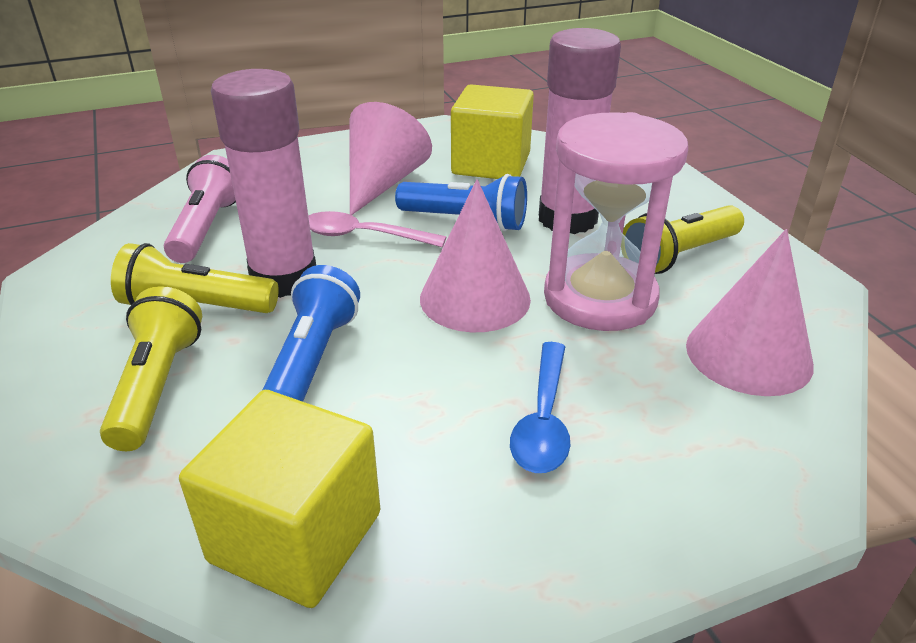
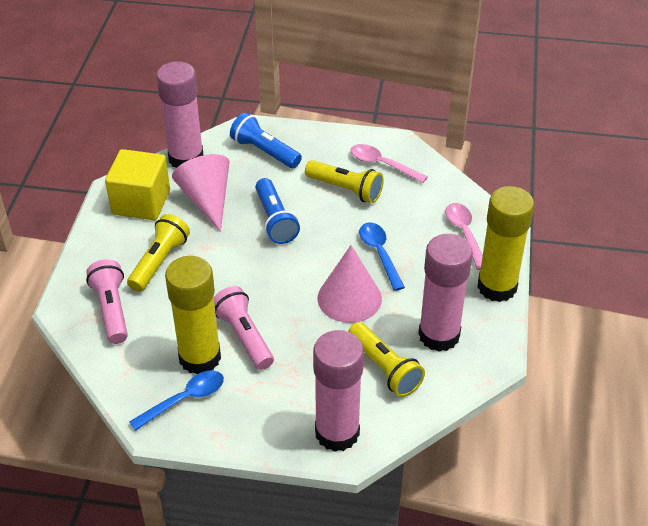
blue spoon: [510,342,570,473] = 1 -> [129,370,224,431] [359,222,405,291] = 2
pink cone: [349,102,432,215] [420,179,531,332] [686,229,814,396] = 3 -> [172,154,230,232] [317,245,382,323] = 2
pink flashlight: [164,155,236,263] = 1 -> [86,259,128,344] [214,286,274,370] = 2
pink glue stick: [211,69,316,298] [539,28,621,234] = 2 -> [156,61,203,168] [313,330,364,452] [418,234,473,352] = 3
pink hourglass: [544,112,688,331] = 1 -> none = 0
pink spoon: [308,211,446,247] = 1 -> [351,144,427,183] [445,203,483,270] = 2
yellow cube: [179,390,380,608] [451,84,534,179] = 2 -> [105,149,170,220] = 1
yellow glue stick: none = 0 -> [165,256,221,374] [477,186,534,302] = 2

